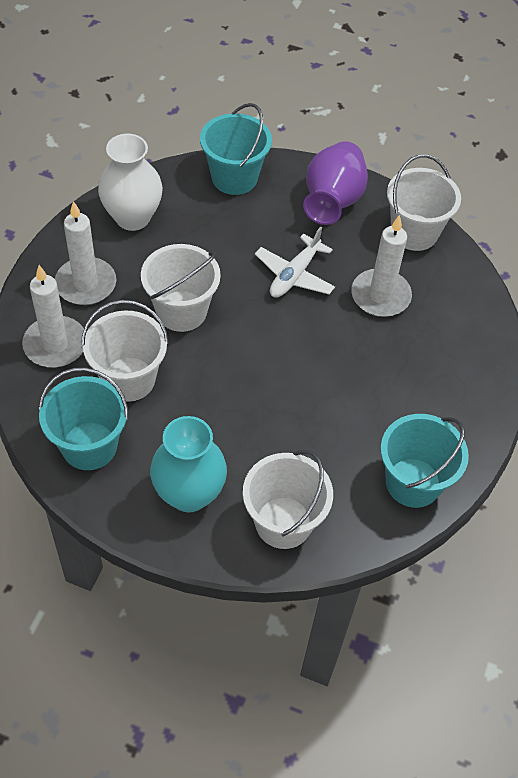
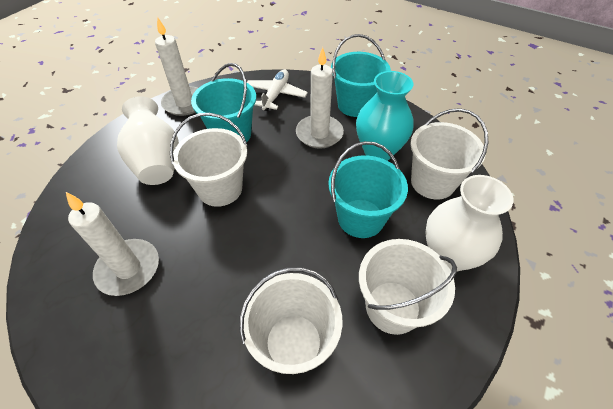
purple vase: [303,141,368,225] = 1 -> none = 0
white vase: [98,134,163,231] = 1 -> [117,96,179,185] [425,175,513,272] = 2

